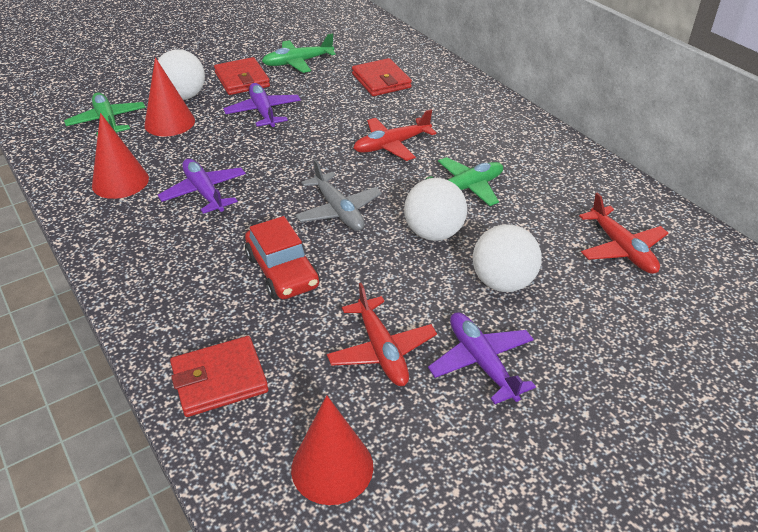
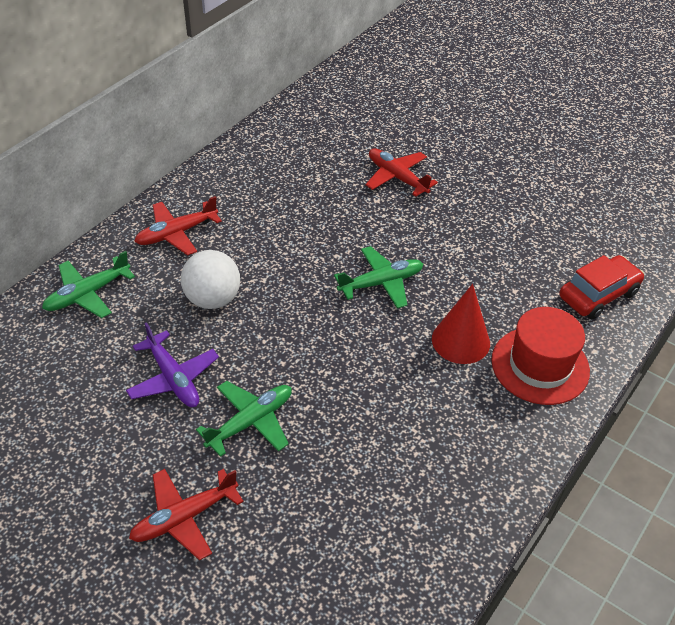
grey plane: [295,159,382,231] = 1 -> none = 0
purple plane: [158,159,246,214] [223,83,301,128] [428,312,536,404] = 3 -> [126,322,219,407] = 1
red cone: [92,113,149,199] [144,57,195,137] [291,395,373,505] = 3 -> [432,284,490,364] = 1
red hat: none = 0 -> [491,307,590,405] = 1
red wallet: [170,336,268,417] [214,57,270,95] [352,58,412,96] = 3 -> none = 0
white ball: [158,49,205,100] [404,178,467,241] [473,224,542,292] = 3 -> [181,250,240,309] = 1

